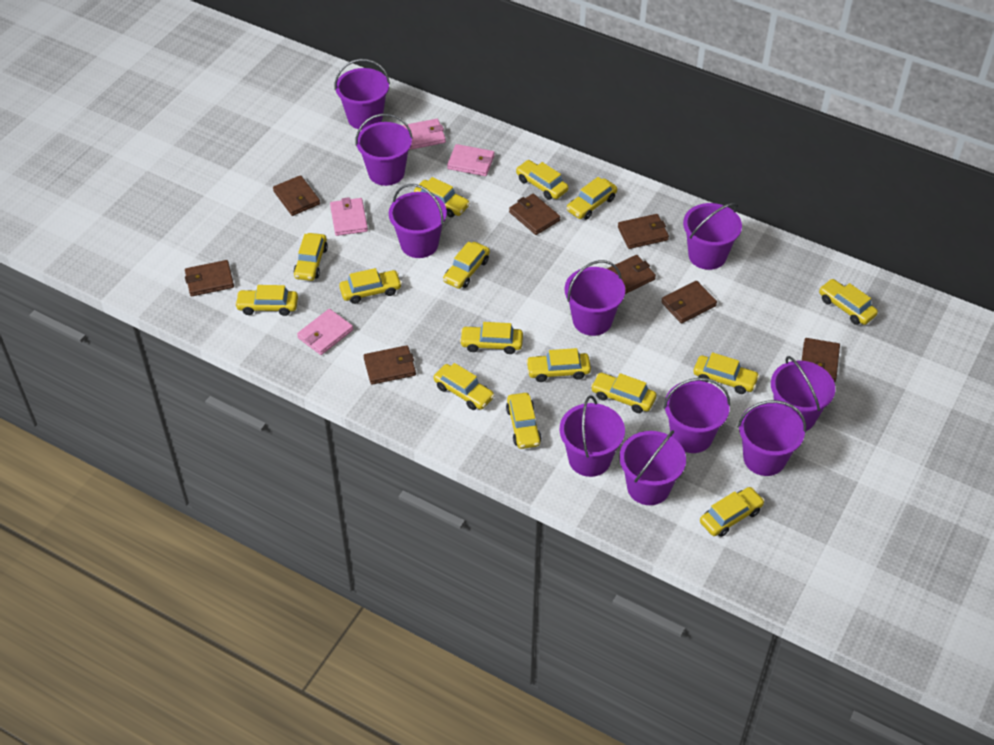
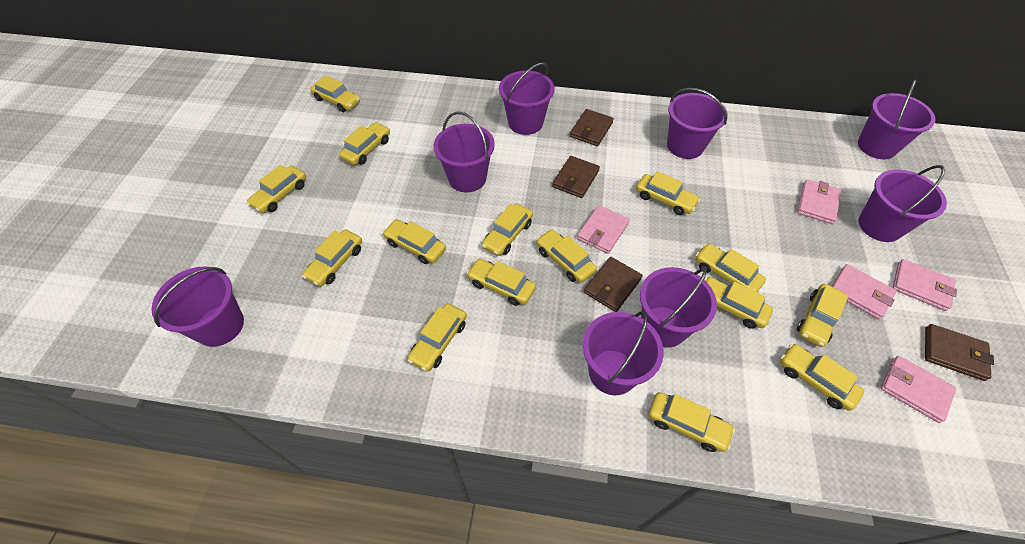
brown wallet: [185,260,234,297] [273,175,320,216] [364,345,416,385] [509,194,560,235] [607,255,656,294] [618,214,669,249] [661,281,717,323] [802,338,840,382] = 8 -> [552,156,600,198] [570,109,614,146] [584,257,643,312] [925,324,994,381] = 4
pink wallet: [297,309,353,355] [330,197,368,236] [401,119,446,150] [447,144,495,176] = 4 -> [577,205,630,254] [797,179,841,224] [832,264,896,319] [881,356,956,423] [892,259,957,311] = 5
purple bucket: [335,59,390,130] [355,114,413,186] [389,184,447,258] [559,395,625,477] [565,260,625,336] [619,430,686,505] [664,378,730,453] [683,203,742,270] [738,400,806,476] [771,356,835,431] = 10 -> [152,267,244,347] [433,112,495,192] [499,62,555,135] [583,311,664,395] [640,267,717,348] [667,88,728,159] [858,80,936,159] [859,165,947,242] = 8

